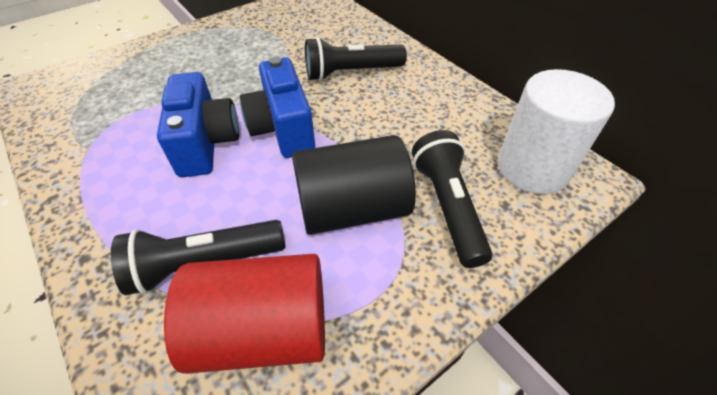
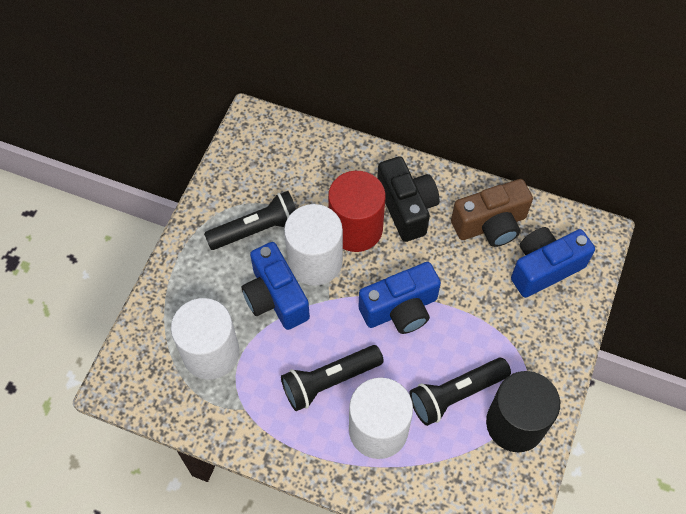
black camera: none = 0 -> [377,156,439,242] = 1
blue camera: [157,72,239,177] [240,57,315,158] = 2 -> [241,242,310,330] [359,262,441,334] [511,227,595,298] = 3
brown camera: none = 0 -> [451,179,533,247] = 1
white cylinder: [498,69,615,194] = 1 -> [171,298,239,380] [284,204,343,286] [349,378,413,459] = 3

